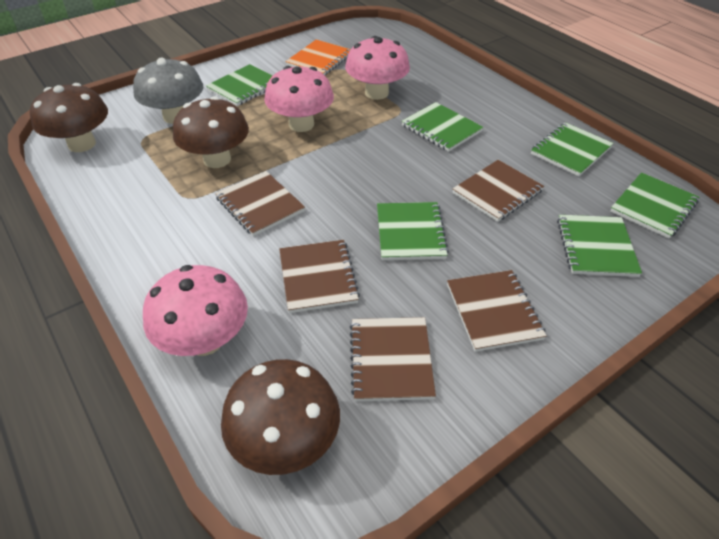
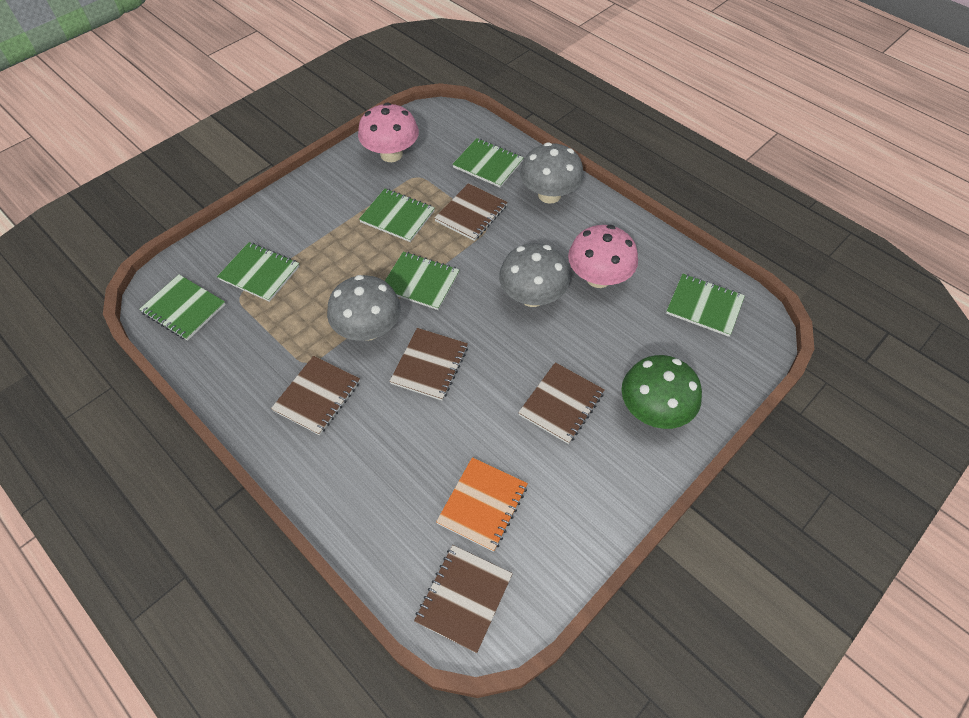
brown mushroom: [30,83,108,152] [173,96,249,168] [221,359,340,475] = 3 -> none = 0
green mushroom: none = 0 -> [622,355,702,429] = 1
grey mushroom: [133,58,203,124] = 1 -> [327,275,401,341] [499,243,570,307] [520,142,584,204] = 3
pink mushroom: [143,265,248,356] [264,66,334,132] [345,36,410,100] = 3 -> [358,102,419,162] [568,225,638,288] = 2

